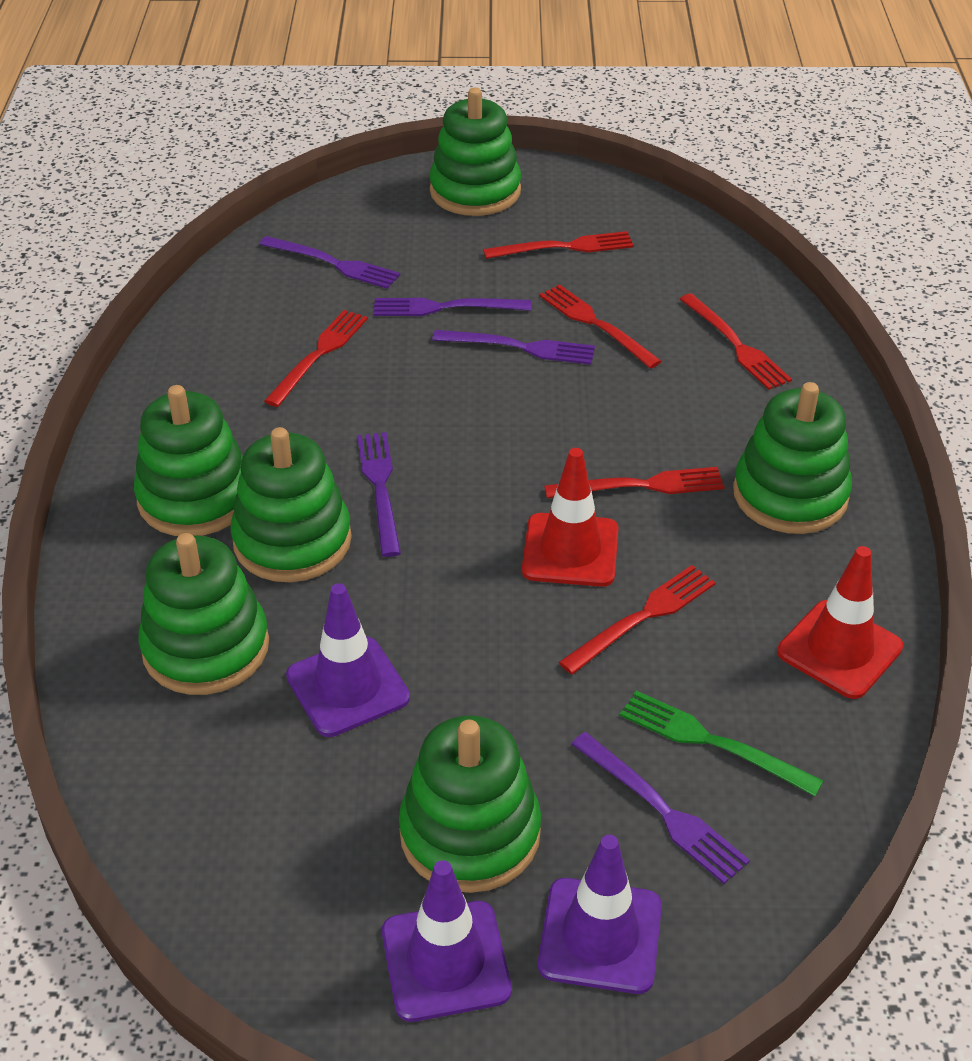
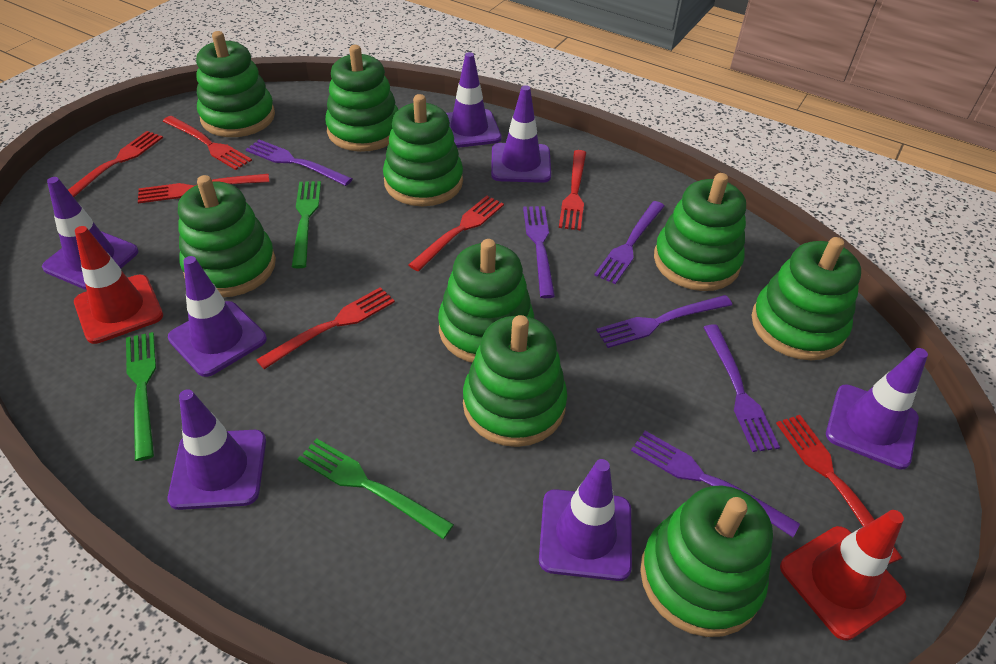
green fork: [620,691,824,796] = 1 -> [126,332,156,461] [292,181,321,268] [298,439,454,539] = 3
green stacking toy: [134,385,243,536] [138,533,269,695] [230,427,352,582] [399,715,541,893] [430,88,521,216] [733,382,852,534] = 6 -> [178,175,276,297] [196,31,275,137] [325,45,398,152] [383,94,463,206] [438,239,534,363] [463,315,567,447] [640,486,773,637] [654,173,746,291] [752,237,861,360] = 9
purple fork: [259,236,400,289] [357,432,401,557] [374,298,531,316] [432,330,595,365] [571,732,750,884] = 5 -> [245,140,352,186] [523,206,555,298] [594,201,665,284] [596,295,732,348] [631,431,800,537] [703,324,780,452] = 6
purple traffic cone: [286,583,410,737] [382,860,512,1022] [538,835,662,994] = 3 -> [42,177,138,290] [168,256,267,377] [168,389,266,510] [446,52,501,148] [491,85,551,183] [539,459,632,581] [826,348,928,470] = 7
red fork: [264,310,368,407] [483,231,634,259] [539,284,662,369] [544,467,725,499] [559,565,716,675] [680,293,792,390] = 6 -> [68,131,163,197] [138,174,269,203] [163,116,252,170] [256,287,395,369] [409,196,504,271] [559,150,586,231] [776,415,902,564] = 7

